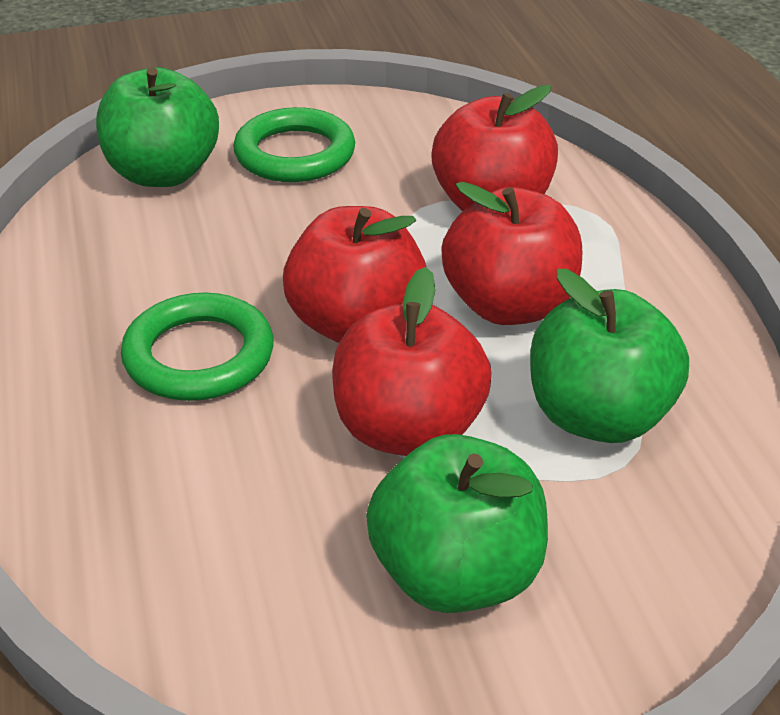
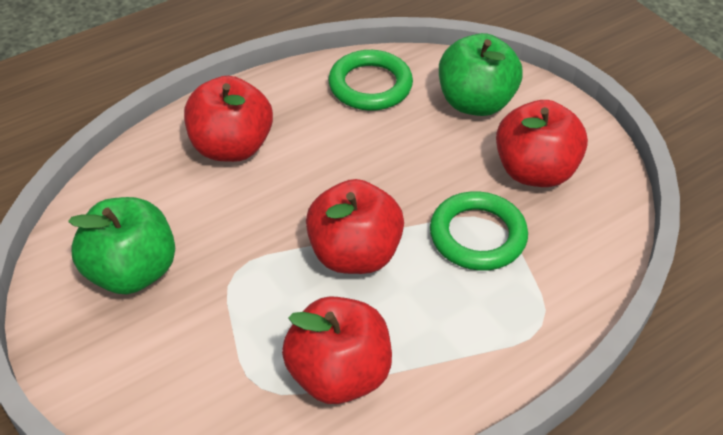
green apple: [96,67,219,187] [366,434,548,613] [530,269,689,443] = 3 -> [68,197,175,294] [439,33,523,116] = 2

